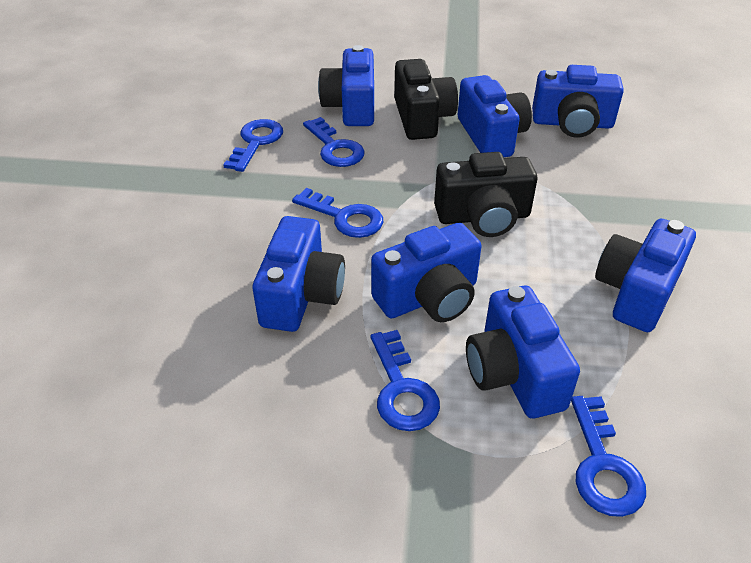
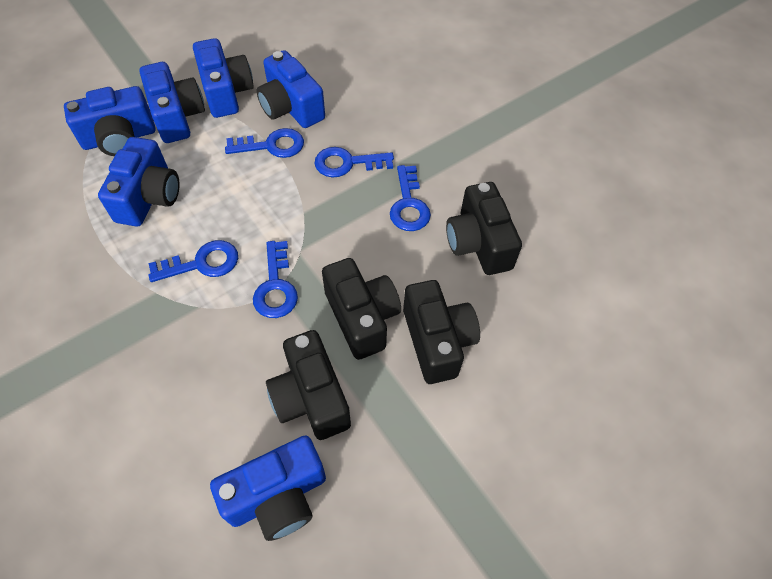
black camera: [394,59,458,140] [434,152,537,237] = 2 -> [266,330,351,440] [322,258,401,360] [403,280,480,384] [446,182,522,275] = 4
blue camera: [252,216,345,332] [318,45,374,126] [371,223,482,322] [458,75,532,157] [466,286,580,418] [532,65,624,138] [595,219,696,332] = 7 -> [64,86,155,156] [98,137,179,226] [139,62,205,143] [193,38,254,118] [210,435,326,541] [257,50,325,128] = 6

